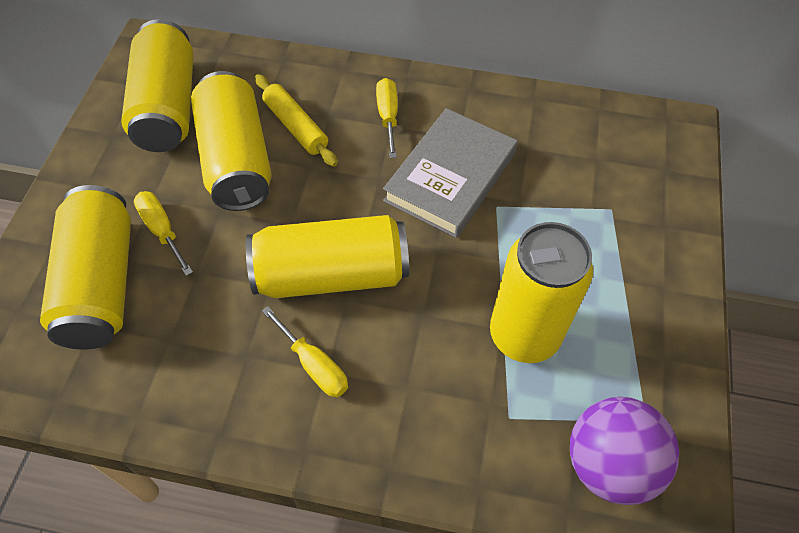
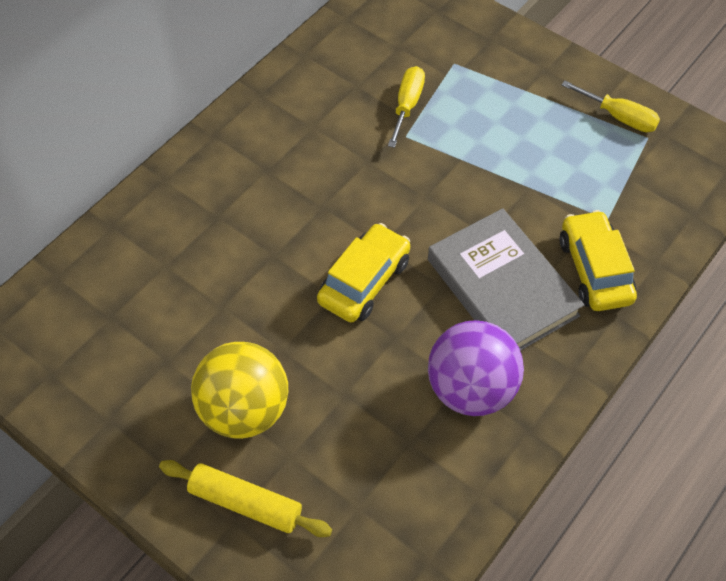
yellow ball: none = 0 -> [191,342,288,439] = 1
yellow can: [40,185,131,350] [121,19,193,152] [191,71,272,211] [246,215,409,298] [490,222,593,363] = 5 -> none = 0
yellow car: none = 0 -> [317,223,410,323] [559,210,637,311] = 2
yellow screwdriver: [134,191,193,276] [262,306,348,397] [376,78,398,158] = 3 -> [388,66,425,148] [562,80,660,132] = 2

